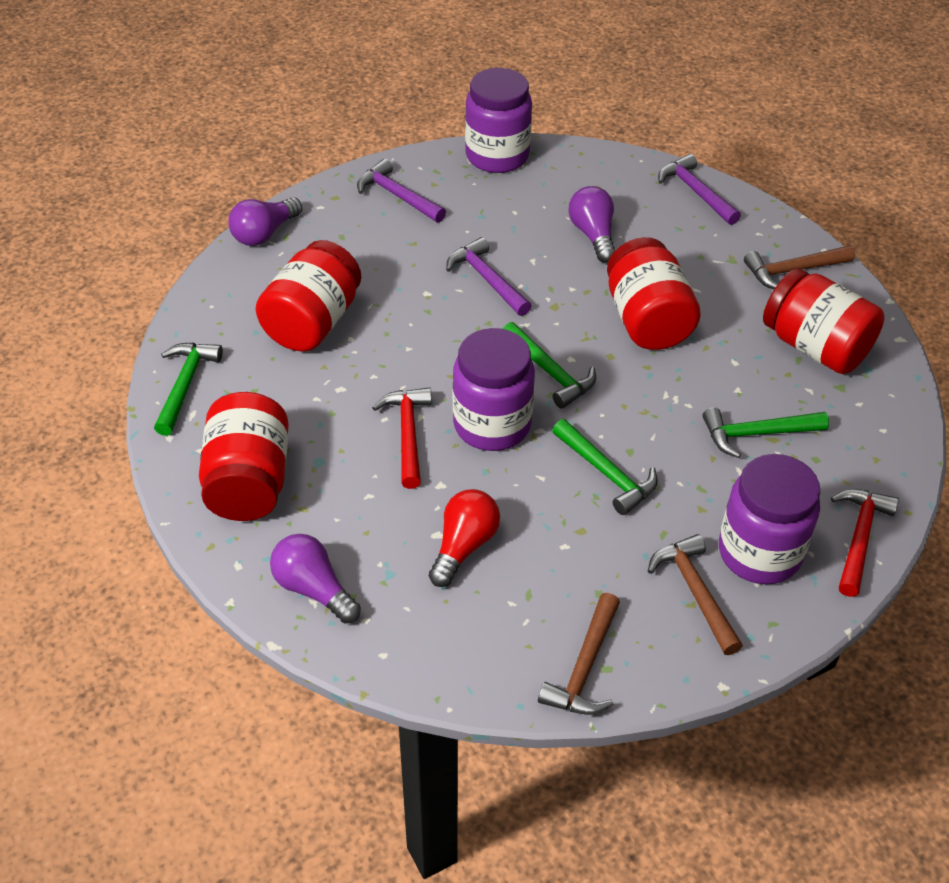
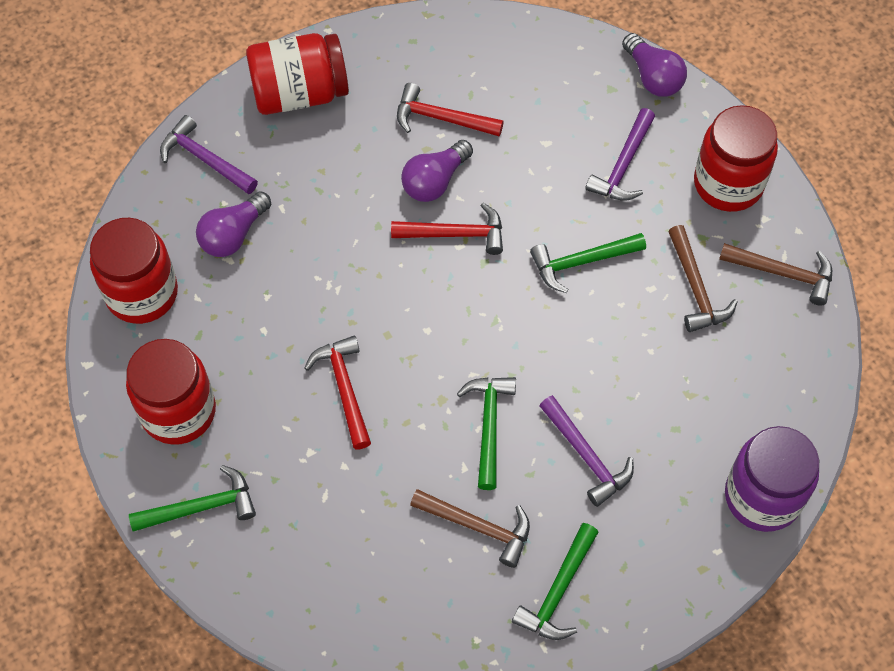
purple jar: [453,328,535,451] [465,68,532,173] [719,454,820,584] = 3 -> [725,426,819,532] = 1
red hammer: [372,387,432,489] [831,489,899,597] = 2 -> [304,336,371,449] [391,203,503,255] [397,83,504,137] = 3
red light bulb: [429,489,500,587] = 1 -> none = 0

